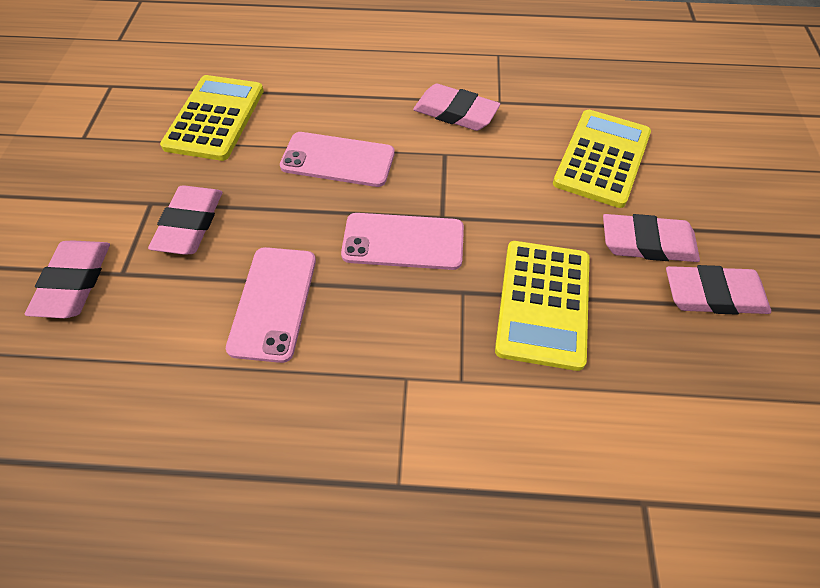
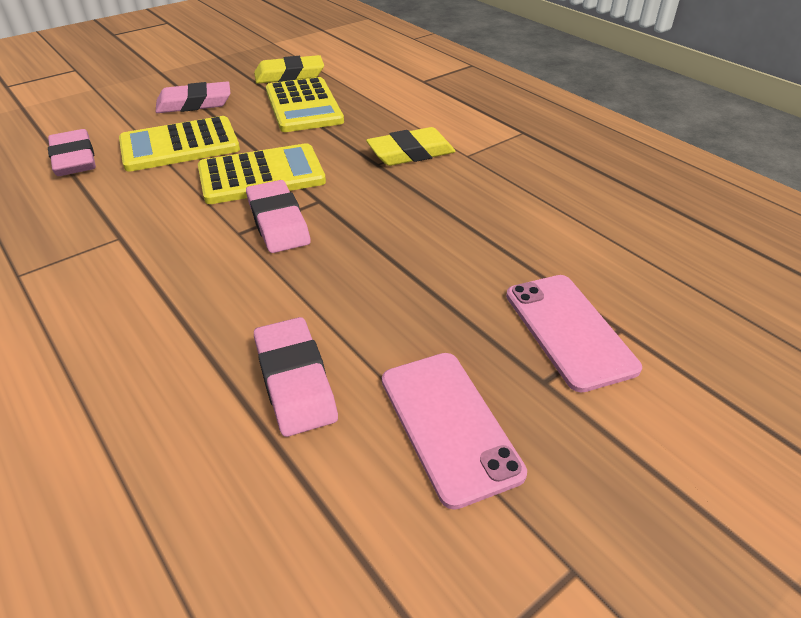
pink eraser: [24,241,110,318] [148,185,222,255] [413,83,500,131] [603,214,700,262] [666,265,771,315] = 5 -> [48,129,96,176] [155,81,230,113] [246,180,311,253] [254,317,338,437] = 4
pink phone: [226,247,316,363] [280,132,395,187] [341,213,464,270] = 3 -> [382,353,527,510] [506,275,642,393] = 2
yellow eraser: none = 0 -> [254,55,324,84] [366,127,455,166] = 2

